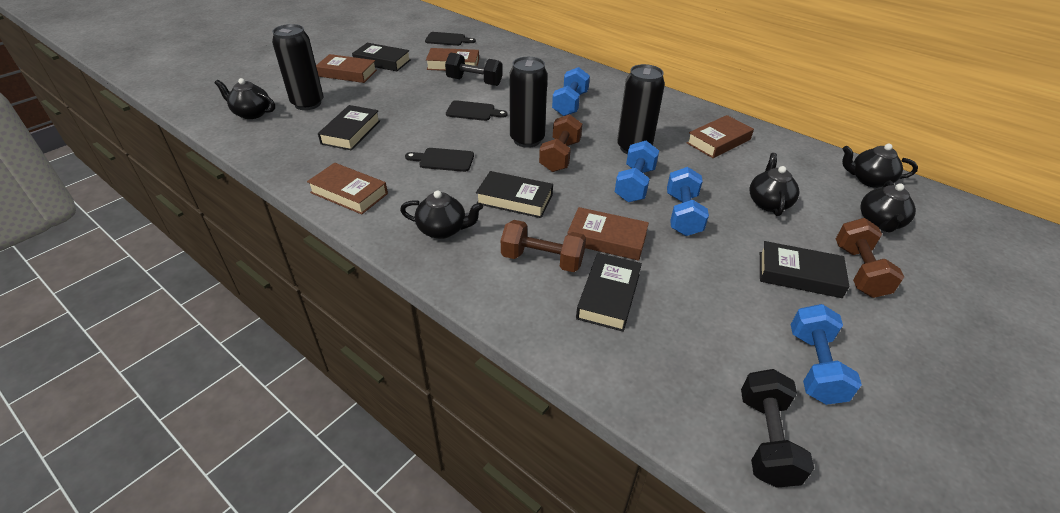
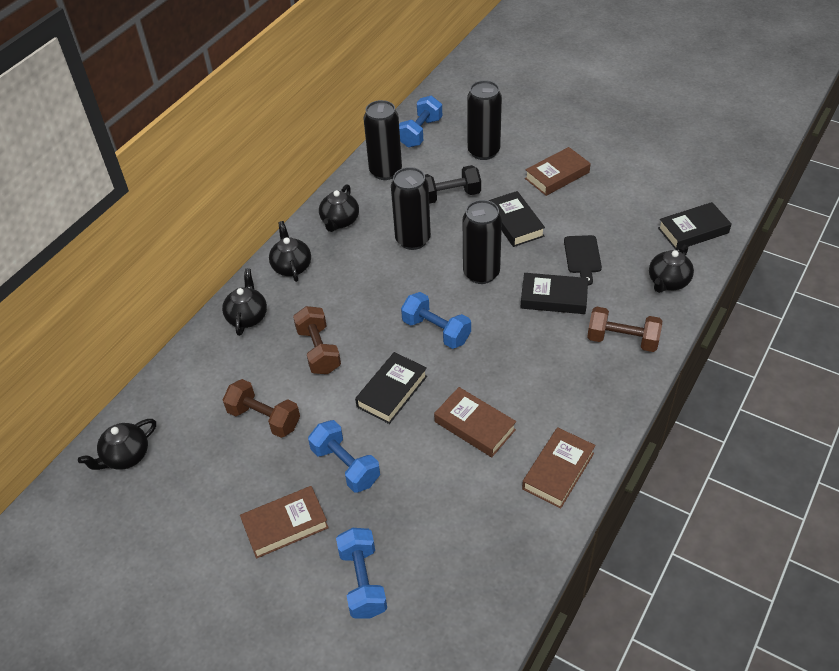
black book: [318,105,380,150] [352,43,411,71] [476,171,553,218] [576,253,642,332] [760,241,849,298] = 5 -> [355,352,427,424] [488,191,545,247] [520,273,588,314] [658,202,732,250] = 4
black can: [272,24,323,110] [509,57,548,148] [617,64,665,154] = 3 -> [364,100,402,180] [391,167,431,250] [463,200,502,284] [467,80,502,160] = 4
black cutting board: [405,148,474,172] [425,32,476,46] [446,100,508,121] = 3 -> [564,235,602,286] = 1
black dumbbell: [445,53,503,86] [741,369,814,488] = 2 -> [425,165,481,204] = 1
brown book: [307,163,388,215] [316,54,377,83] [426,48,479,71] [567,207,649,261] [687,115,754,158] = 5 -> [240,486,329,559] [434,387,516,457] [522,427,596,509] [525,147,591,196] = 4

